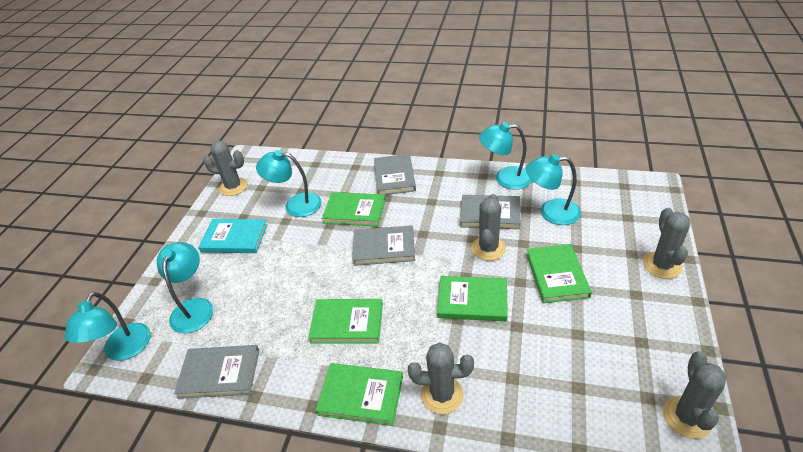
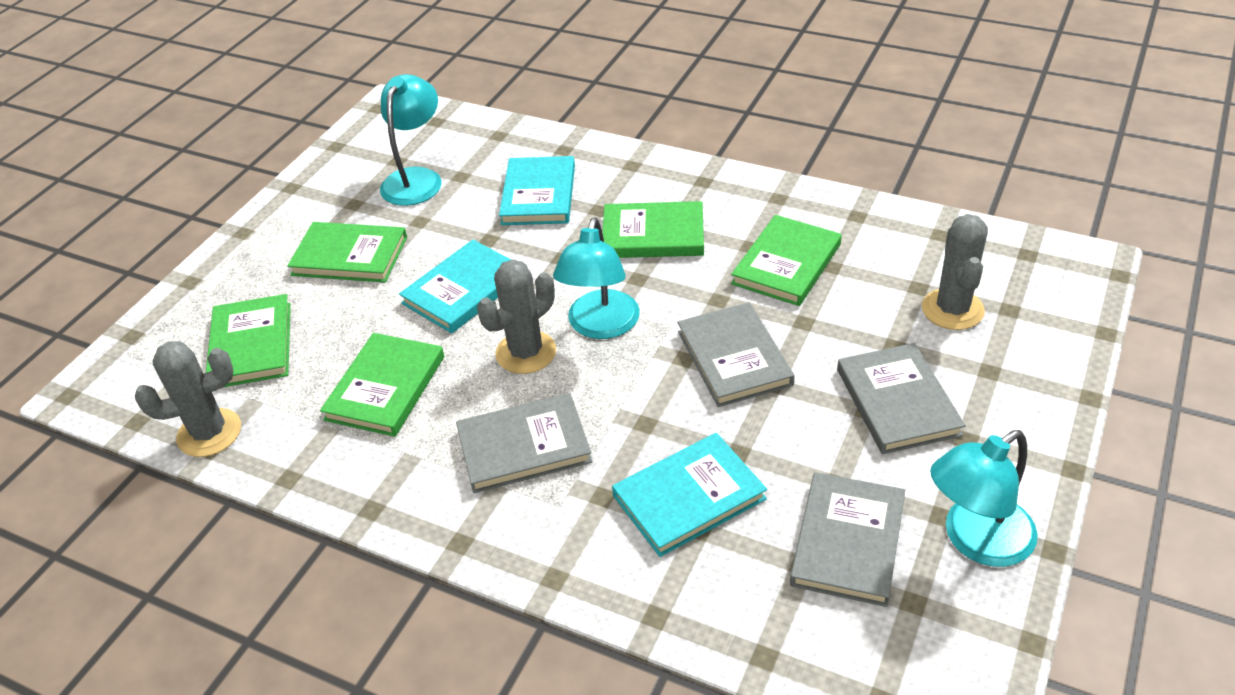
grey cactus: [203,141,248,196] [408,342,474,414] [471,194,506,261] [643,208,690,279] [663,351,726,439] = 5 -> [135,341,241,457] [477,259,556,374] [922,214,988,330] = 3
turquoise book: [198,219,268,253] = 1 -> [399,240,511,333] [499,156,575,225] [612,433,767,557] = 3
turquoise lamp: [64,292,151,361] [157,243,213,333] [256,150,322,217] [479,122,532,190] [526,154,581,225] = 5 -> [380,74,442,206] [553,217,640,339] [930,430,1038,567] = 3

